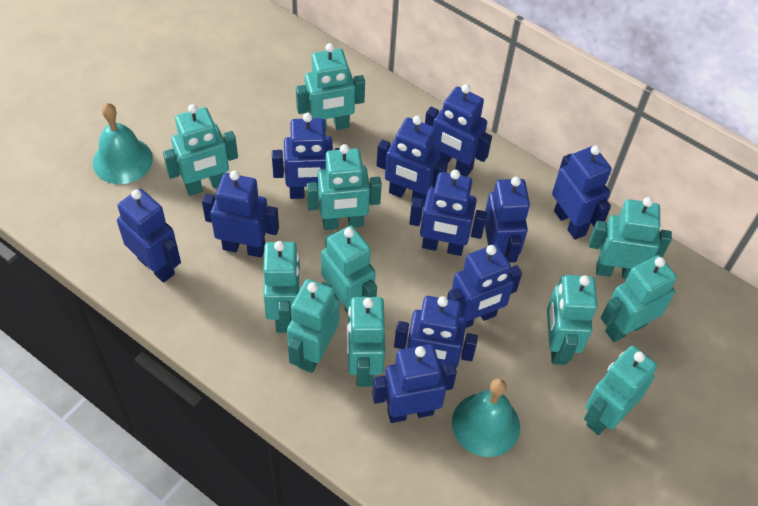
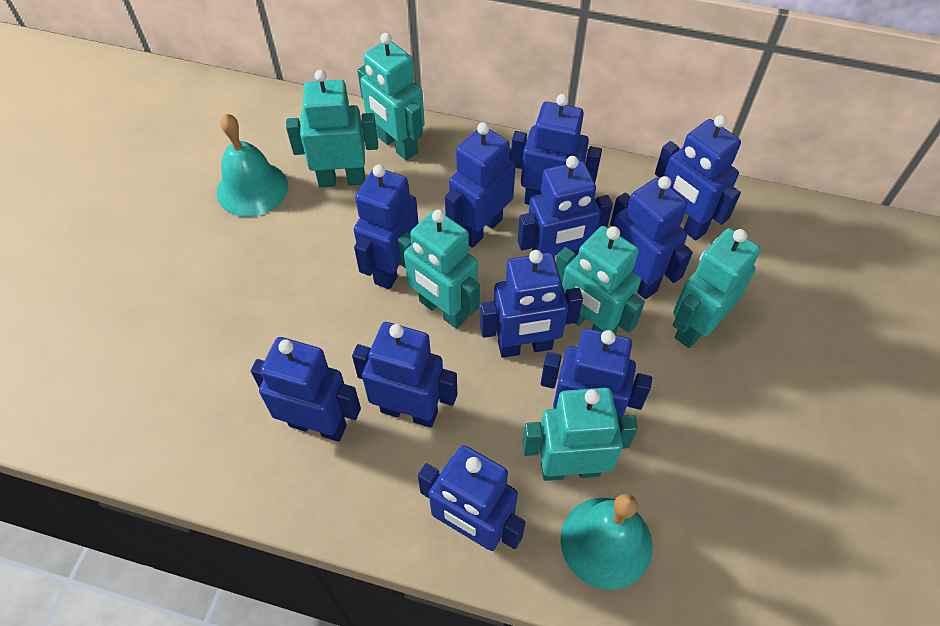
turquoise robot: [163,104,238,196] [263,241,301,333] [287,279,339,373] [296,43,365,132] [307,144,382,230] [321,226,377,314] [347,296,385,387] [547,275,597,365] [584,346,657,435] [589,197,672,279] [601,255,677,342] = 11 -> [286,70,378,188] [357,33,425,161] [398,209,480,329] [522,388,638,481] [556,226,645,334] [673,228,761,348] = 6

